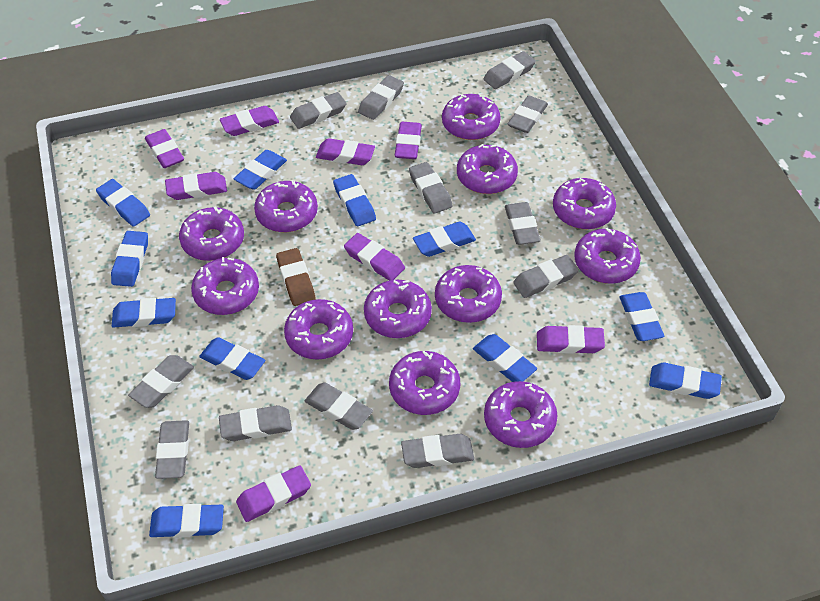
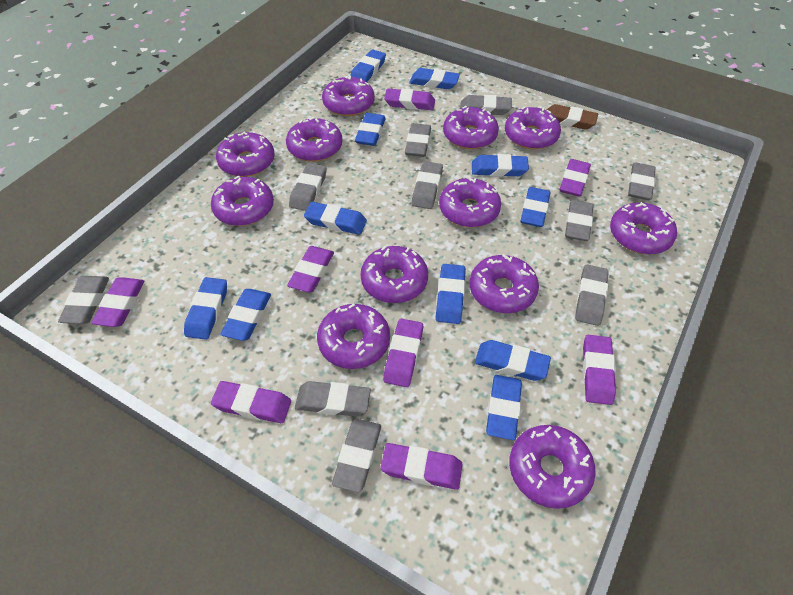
grey eraser: [128,355,194,408] [155,420,189,479] [219,405,292,441] [290,92,347,129] [305,383,373,430] [358,75,404,120] [401,434,474,468] [409,162,453,213] [483,51,536,89] [505,202,541,245] [508,95,548,133] [513,255,579,298] = 12 -> [58,276,109,324] [289,163,327,211] [295,381,371,416] [332,419,381,492] [405,123,431,157] [412,161,443,209] [460,95,512,115] [565,200,594,241] [575,265,609,326] [628,162,656,200] = 10

